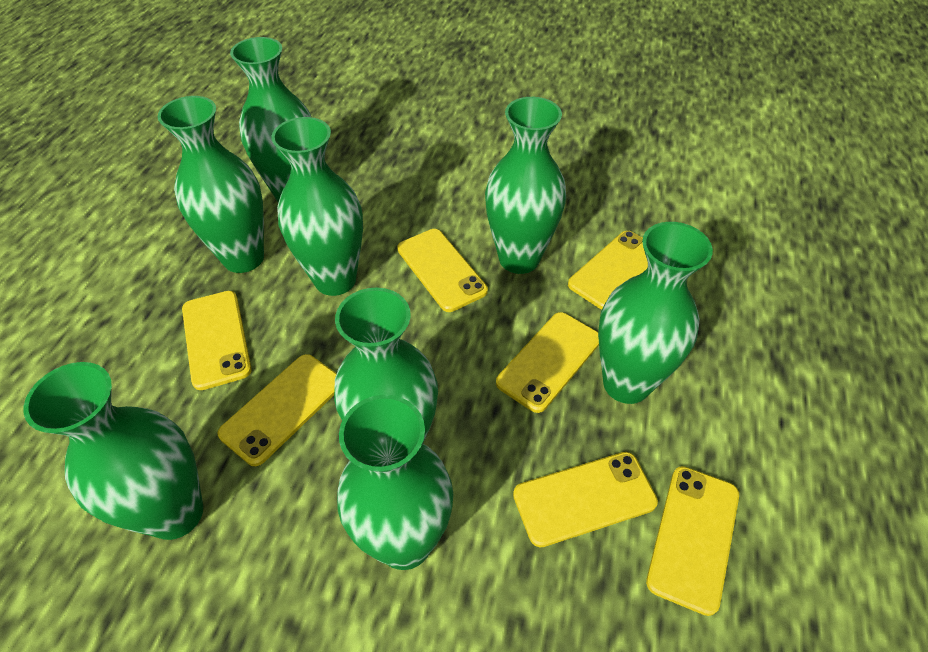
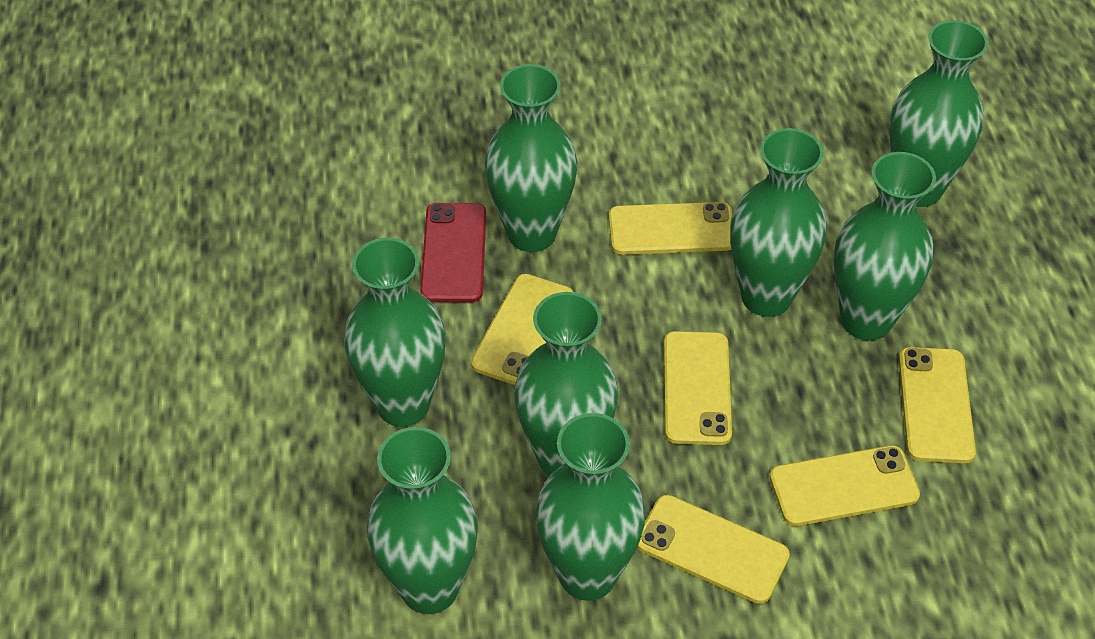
red phone: none = 0 -> [420,203,486,302] = 1
yellow phone: [182,291,252,390] [217,354,337,466] [397,229,488,312] [496,312,599,413] [513,452,658,547] [568,231,648,309] [646,466,739,616] = 7 -> [471,274,573,385] [609,202,733,255] [637,495,790,604] [664,331,732,445] [770,445,920,526] [899,347,976,463] = 6

